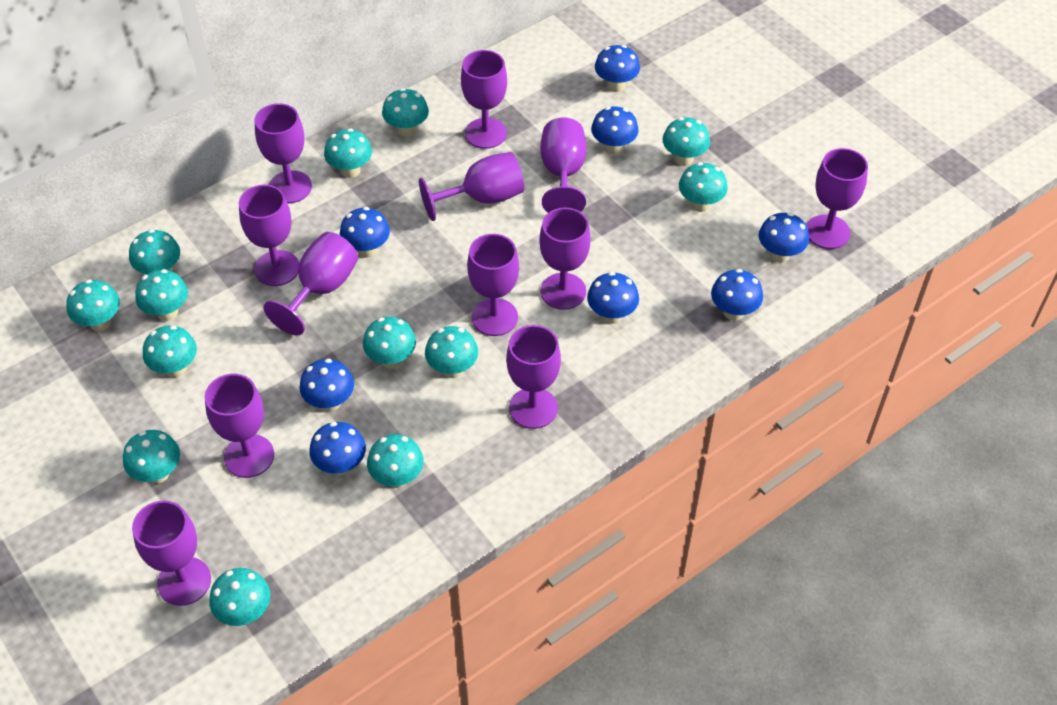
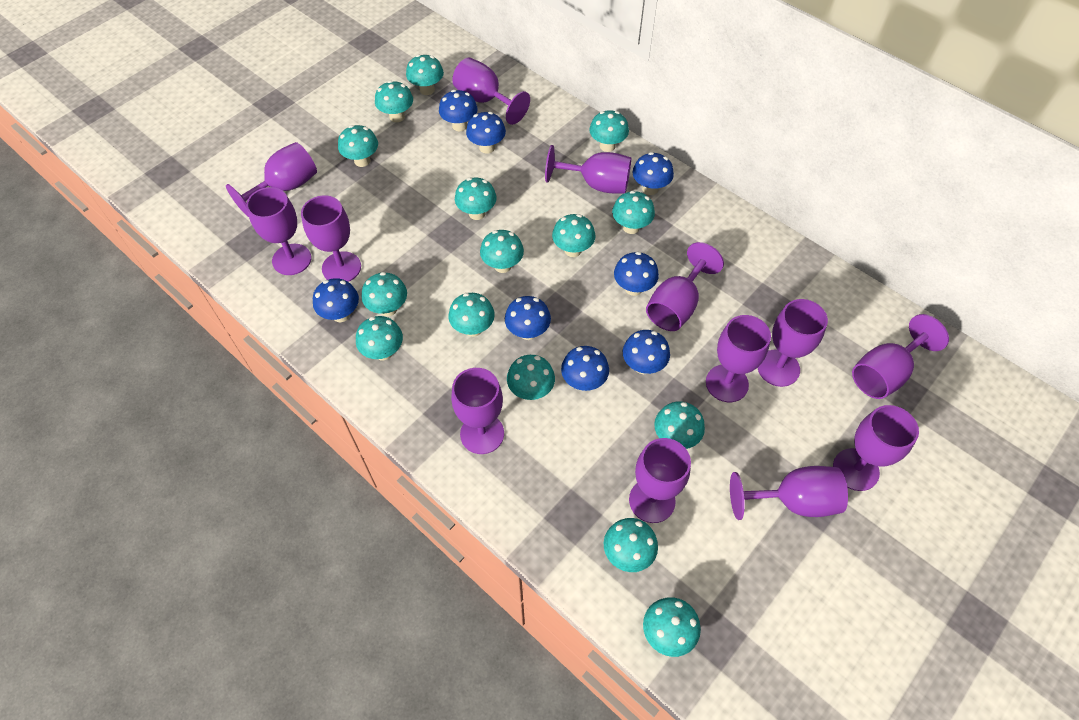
purple goblet: [132,500,211,606] [205,374,274,478] [239,185,299,286] [255,103,312,203] [264,232,358,336] [419,152,524,221] [461,50,507,149] [467,234,519,336] [506,325,561,429] [539,208,591,310] [541,118,586,213] [806,148,868,249] = 12 -> [226,142,317,217] [246,187,311,275] [301,195,361,282] [451,368,504,454] [452,58,530,125] [545,145,631,194] [629,438,691,523] [646,242,724,331] [706,315,771,402] [730,466,848,520] [758,299,828,387] [833,405,919,491] [852,314,949,399] = 13
turquoise mushroom: [67,280,120,331] [123,430,180,483] [129,229,180,274] [135,269,188,321] [143,325,197,378] [209,568,270,626] [324,128,372,178] [363,317,416,369] [367,434,424,488] [382,88,429,137] [425,326,478,378] [662,117,710,166] [679,162,728,212] = 13 -> [338,125,378,167] [356,316,403,360] [362,272,407,316] [375,81,413,122] [406,55,444,95] [448,293,495,337] [455,178,497,220] [480,230,524,273] [507,355,555,400] [552,214,596,257] [589,110,629,152] [604,518,658,572] [612,191,655,234] [643,597,701,657] [654,401,705,449] = 15

